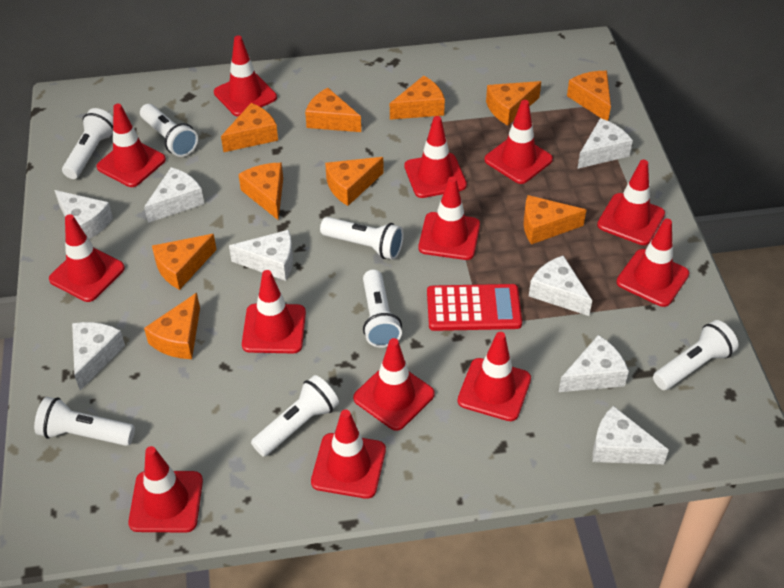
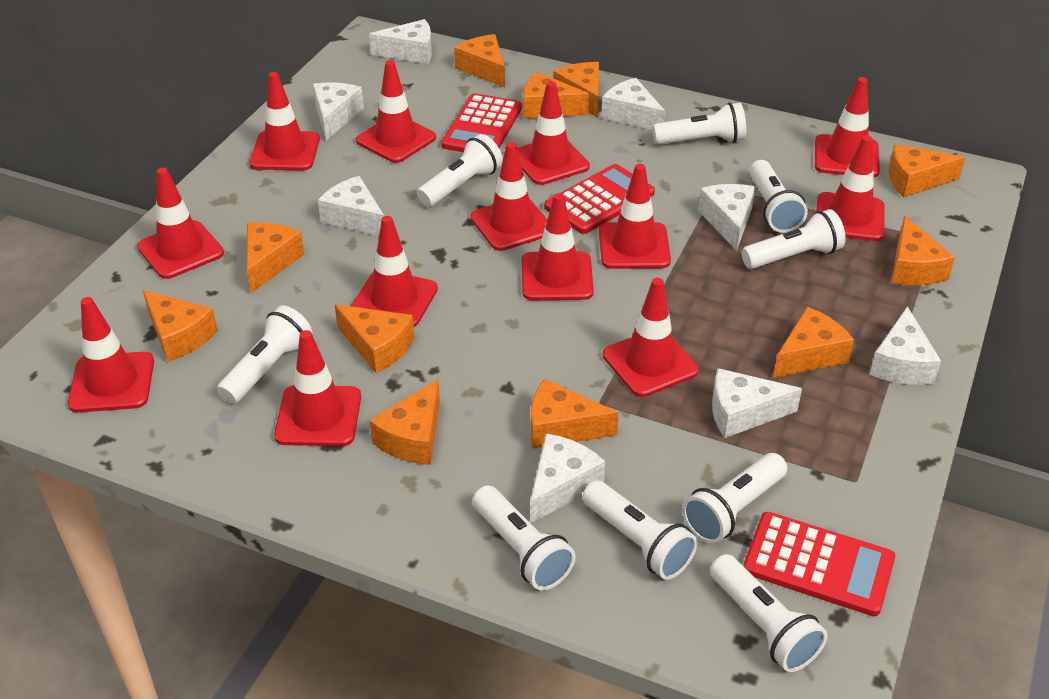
orange cheese: [144,293,200,359] [152,234,217,290] [221,103,278,152] [238,163,283,220] [305,88,361,132] [325,157,384,206] [390,76,445,120] [486,81,541,125] [524,195,586,244] [567,71,611,121] = 10 -> [143,290,218,362] [247,223,304,293] [335,305,414,373] [369,379,440,465] [454,34,505,87] [523,72,589,119] [531,379,619,449] [553,62,599,118] [773,307,854,378] [889,144,965,197] [891,216,955,285] = 11
red calculator: [427,284,522,331] = 1 -> [441,93,522,152] [544,164,655,234] [743,512,895,616] = 3
white flashlight: [34,397,135,446] [62,108,113,179] [140,104,198,157] [251,375,339,457] [320,217,404,260] [363,270,402,348] [653,320,738,390] = 7 -> [217,305,313,404] [417,134,503,207] [473,486,576,590] [582,481,697,580] [653,103,746,145] [682,453,787,543] [710,554,827,672] [741,209,846,269] [749,160,808,233] = 9

